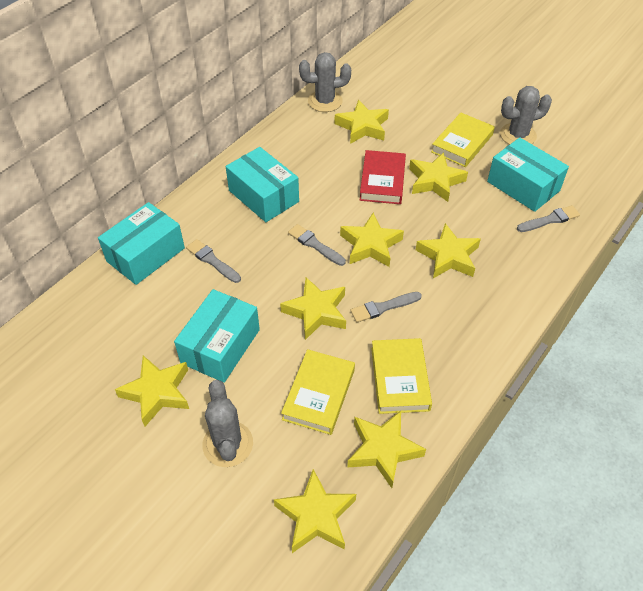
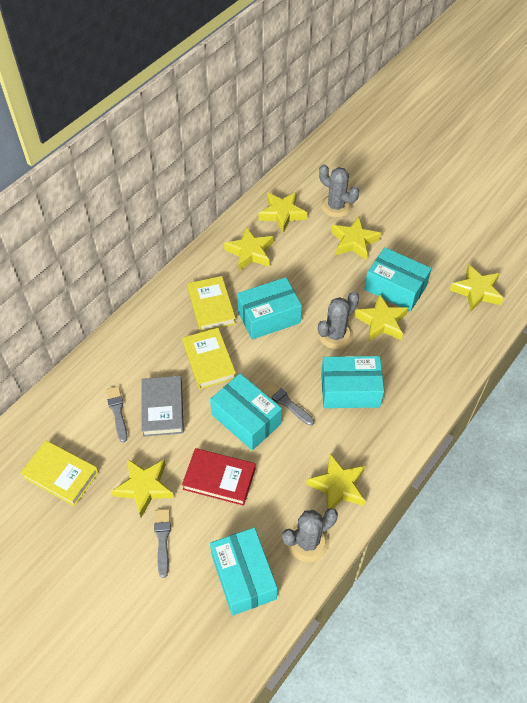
grey book: none = 0 -> [141,376,184,437] = 1
grey brush: [186,239,241,283] [288,224,346,266] [350,292,422,323] [517,205,580,232] = 4 -> [106,386,127,443] [154,509,171,578] [263,381,314,426] = 3
turquoise box: [98,202,185,285] [174,289,260,383] [226,147,299,222] [487,137,569,212] = 4 -> [210,373,282,450] [210,527,278,616] [237,277,302,340] [321,356,384,408] [364,247,432,311] = 5
yellow star: [115,356,189,426] [274,469,356,553] [280,277,346,340] [335,100,389,144] [340,213,404,267] [347,411,426,488] [409,152,468,202] [416,223,481,278] = 8 -> [111,459,174,518] [224,227,274,271] [258,192,307,233] [306,454,365,509] [331,217,381,260] [354,294,408,342] [450,264,504,311] = 7

